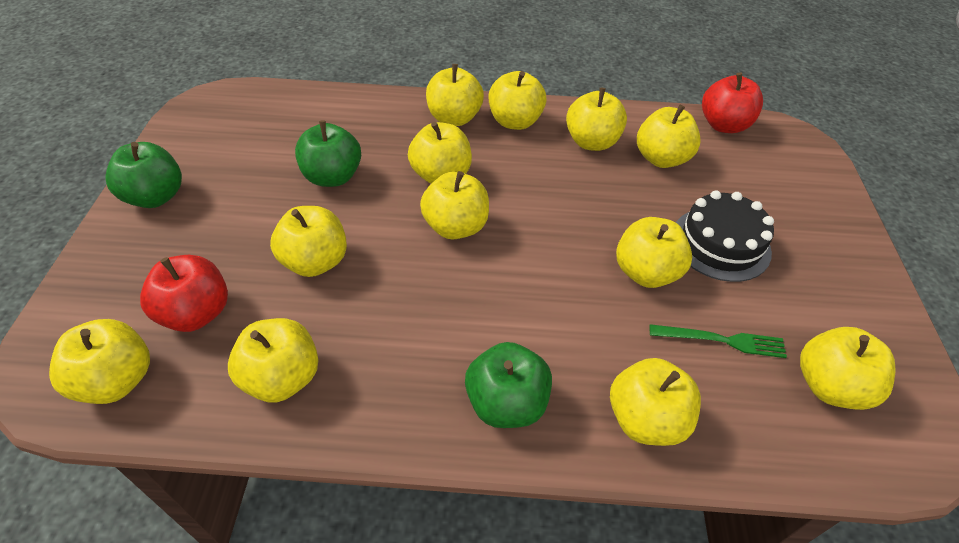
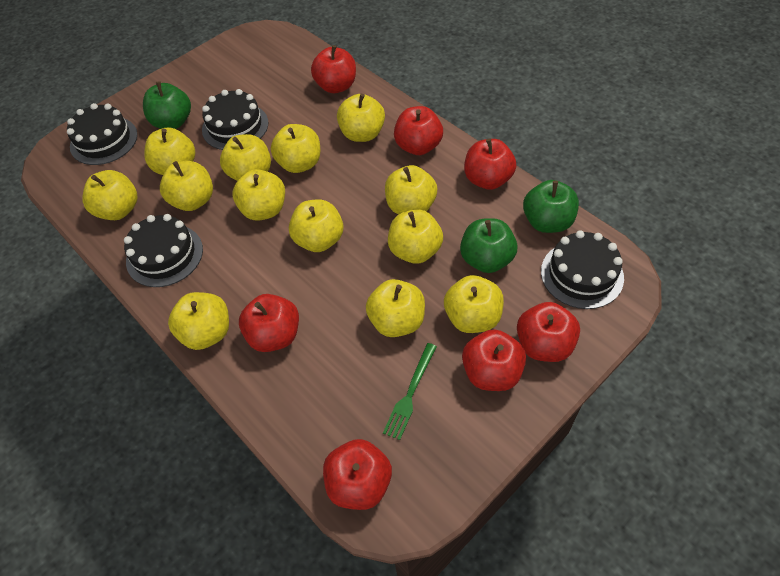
black cake: [676,190,774,282] = 1 -> [67,103,138,165] [124,214,203,287] [202,89,268,150] [541,230,624,309] = 4
red apple: [140,255,228,332] [702,72,763,133] = 2 -> [239,294,299,352] [311,45,356,93] [323,439,392,510] [394,106,443,155] [462,329,526,391] [464,138,516,190] [517,302,580,362] = 7
yellow apple: [49,319,150,404] [228,318,319,403] [270,206,347,277] [408,122,472,183] [420,171,489,239] [426,64,484,126] [489,71,547,130] [566,88,627,151] [610,358,701,446] [616,217,692,288] [637,105,701,168] [800,327,896,410] = 12 -> [82,170,137,220] [144,127,195,175] [160,161,213,211] [168,292,229,350] [220,134,271,181] [233,169,285,221] [271,124,320,173] [289,199,344,252] [337,94,385,142] [366,279,425,337] [385,165,437,215] [388,210,443,264] [444,275,504,333] = 13

